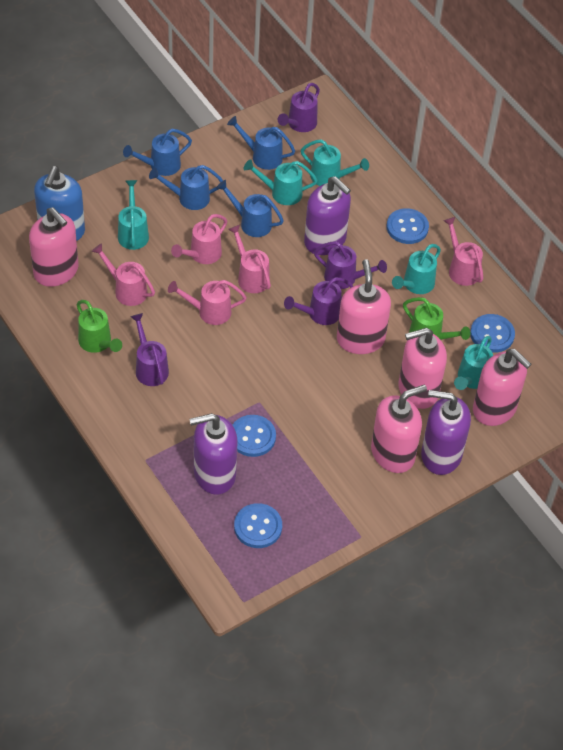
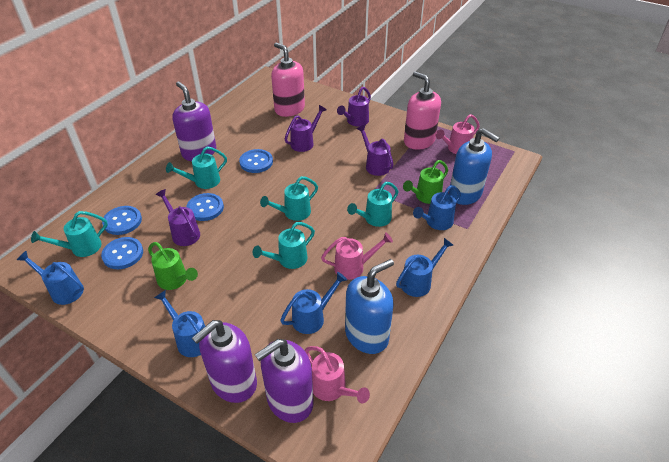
blue soap dispenser: [34,166,85,241] = 1 -> [345,259,394,354] [449,128,500,205] = 2
blue watering can: [123,129,192,176] [149,165,223,210] [216,180,284,237] [227,116,295,170] = 4 -> [17,251,84,305] [154,290,205,357] [280,272,347,334] [396,238,453,297] [413,185,461,230] = 5
pink soap dispenser: [29,207,79,287] [337,259,391,354] [371,384,427,473] [398,328,447,409] [473,349,531,426] = 5 -> [271,42,305,117] [404,71,441,150] = 2
pink watering can: [92,243,155,306] [168,280,247,325] [171,214,227,264] [228,225,271,293] [443,217,483,286] = 5 -> [305,346,370,403] [321,232,393,280] [435,114,480,154] = 3

